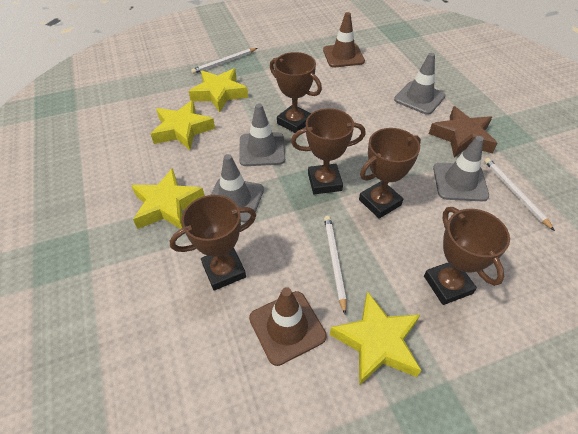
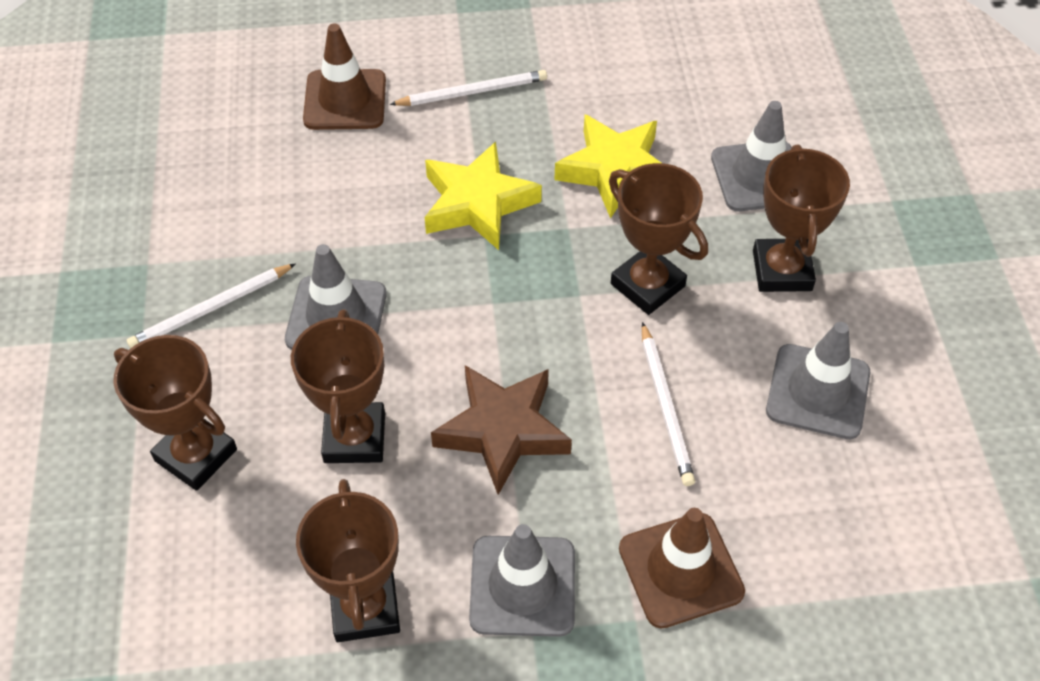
yellow star: [131,168,205,229] [151,100,215,150] [189,69,248,113] [330,292,422,386] = 4 -> [425,142,542,250] [554,115,661,219] = 2

